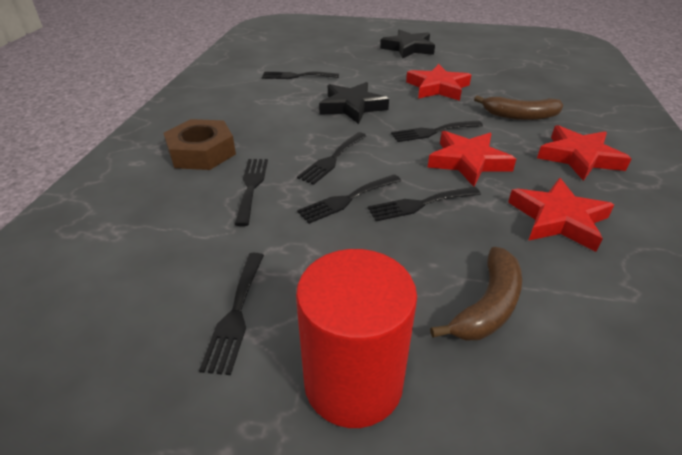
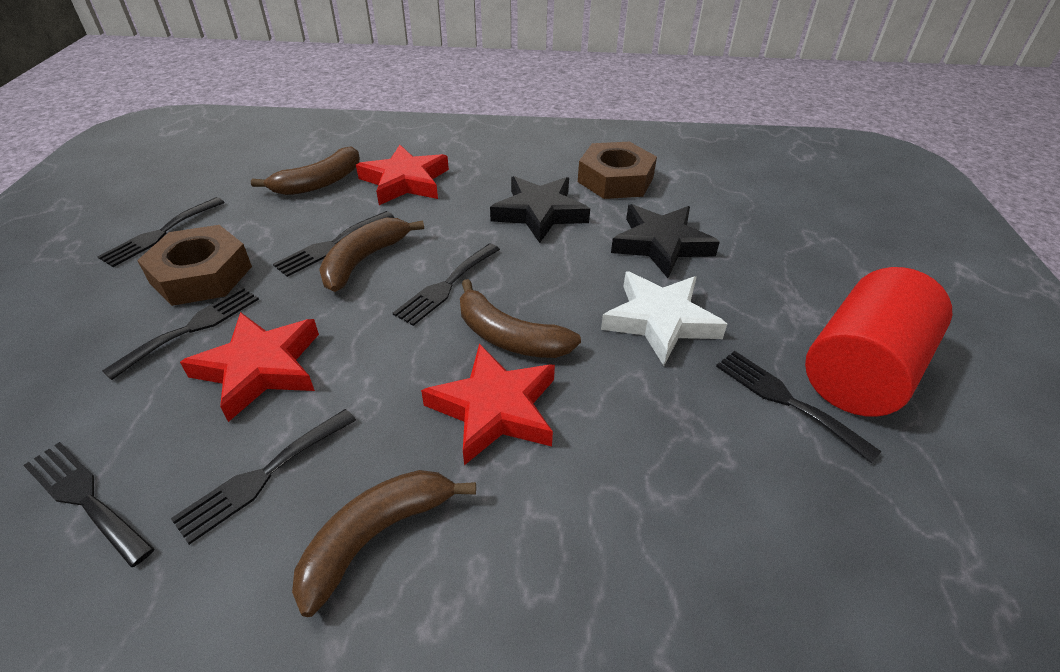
brown banana: [430,247,522,341] [474,95,563,120] = 2 -> [251,146,360,195] [292,470,476,617] [319,217,424,292] [460,279,581,358] = 4
brown nut: [163,119,236,170] = 1 -> [137,225,252,306] [578,142,657,199] = 2
red star: [406,64,471,101] [427,131,516,187] [508,178,614,252] [537,125,632,181] = 4 -> [180,312,319,422] [356,145,449,205] [421,343,555,465] = 3
white star: none = 0 -> [601,271,727,366] = 1

